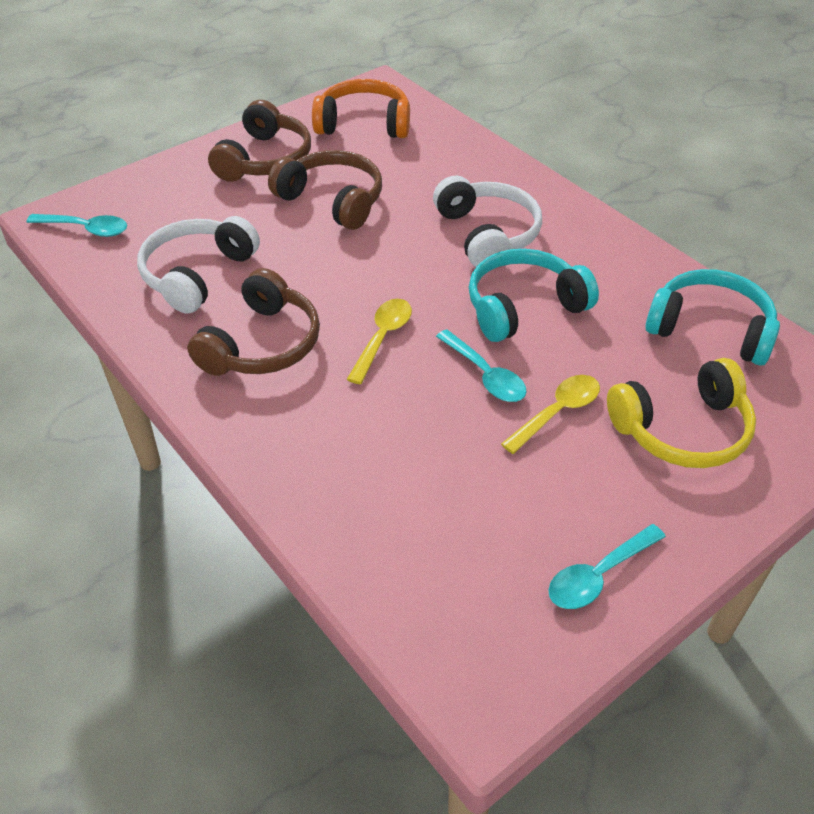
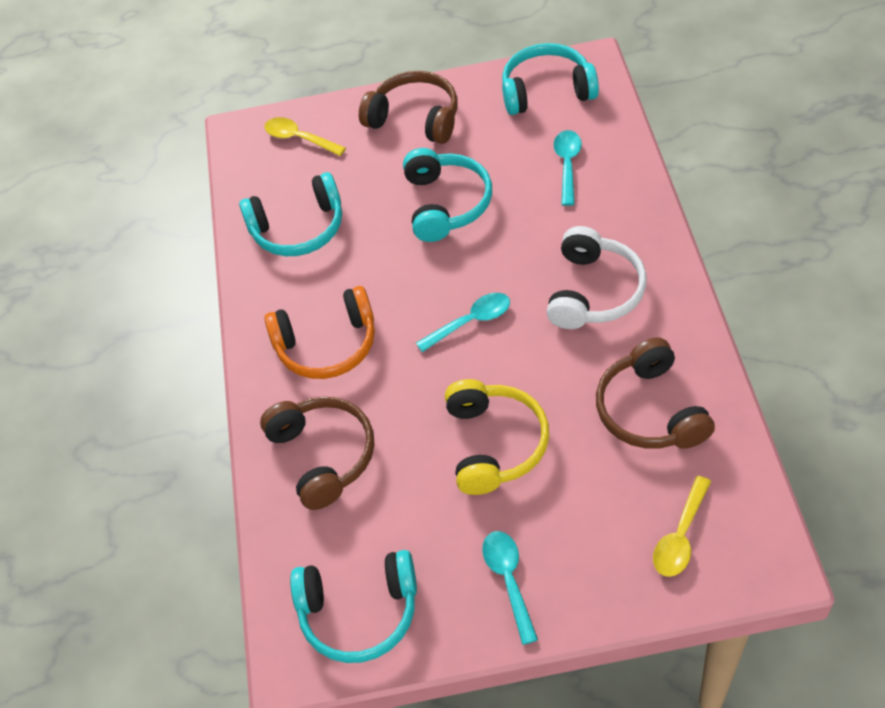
turquoise headphones: [469,249,599,342] [645,269,780,366] = 2 -> [239,172,342,256] [290,550,417,663] [403,148,492,242] [502,43,599,115] = 4
white headphones: [137,216,260,314] [433,175,542,267] = 2 -> [546,226,646,329] = 1

